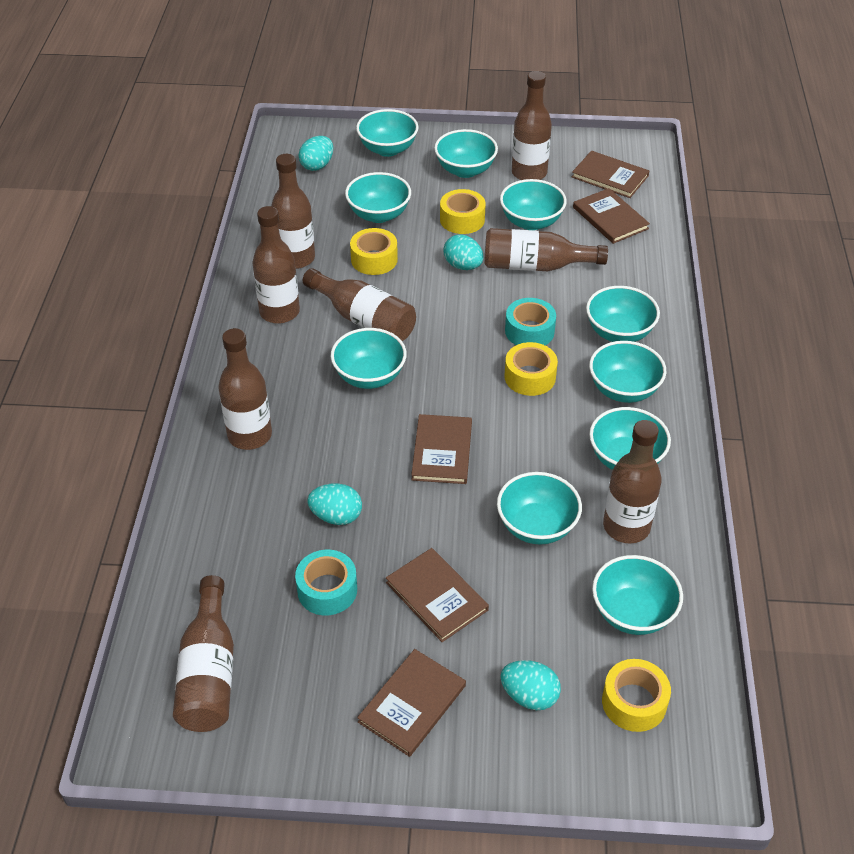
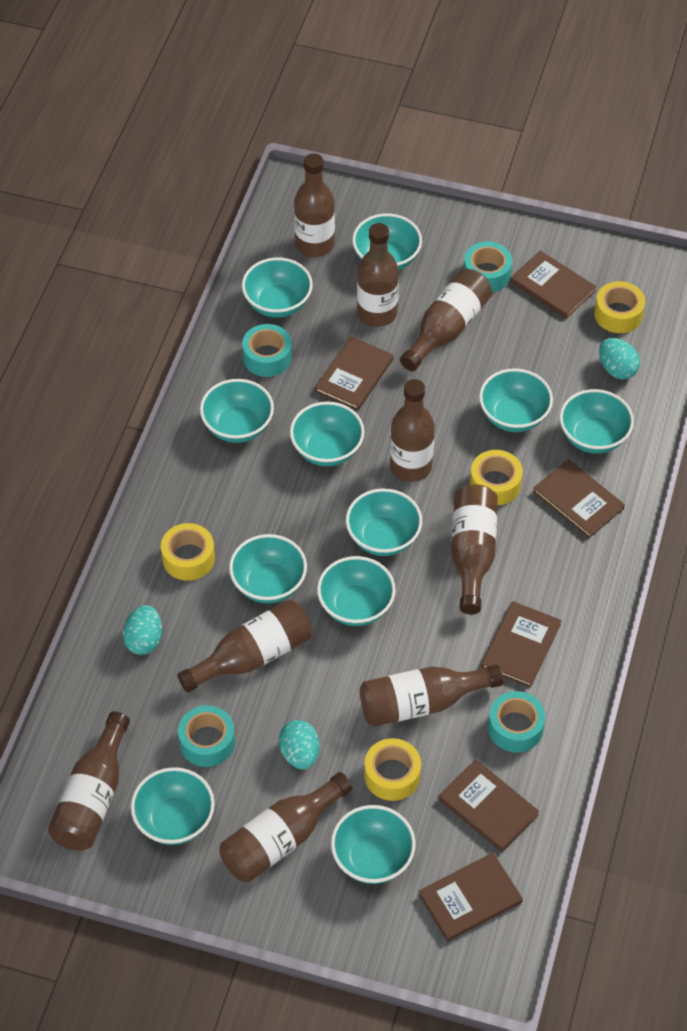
brown book: [357,649,466,757] [386,548,489,642] [411,414,472,484] [572,151,649,198] [573,188,650,244] = 5 -> [315,336,393,411] [418,852,523,942] [438,759,539,852] [481,601,562,688] [510,250,596,319] [533,459,625,538] = 6
brown bottle: [173,575,234,732] [218,328,272,450] [252,206,300,324] [271,154,315,269] [303,268,416,341] [484,228,608,271] [512,71,552,180] [603,420,662,543] = 8 -> [48,711,130,851] [177,600,313,692] [219,772,352,883] [294,153,335,257] [357,223,399,327] [360,664,503,727] [390,379,435,482] [400,269,492,371] [451,484,498,614] = 9
turquoise bowl: [331,328,407,389] [345,172,411,223] [356,109,419,157] [434,129,498,178] [497,472,582,545] [500,179,567,230] [586,286,660,342] [589,341,666,403] [589,407,671,470] [592,555,683,635] = 10 -> [131,767,215,845] [200,379,274,443] [229,534,307,603] [242,257,313,318] [290,401,364,466] [317,556,396,626] [331,805,416,884] [346,488,422,556] [352,213,422,270] [479,368,553,432] [559,389,634,454] = 11
turquoise egg: [299,136,333,171] [308,483,362,525] [444,234,484,270] [501,660,561,710] = 4 -> [123,605,162,655] [279,720,320,770] [599,338,640,379] = 3
turquoise tape: [295,550,357,615] [505,298,556,345] = 2 -> [178,705,235,767] [242,324,292,377] [464,242,512,292] [488,691,545,753] = 4

